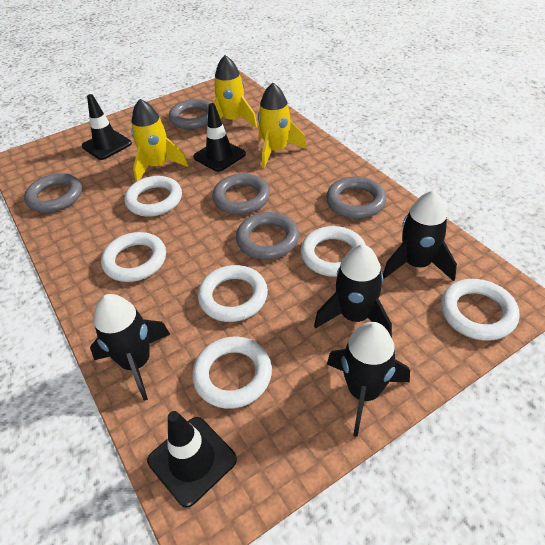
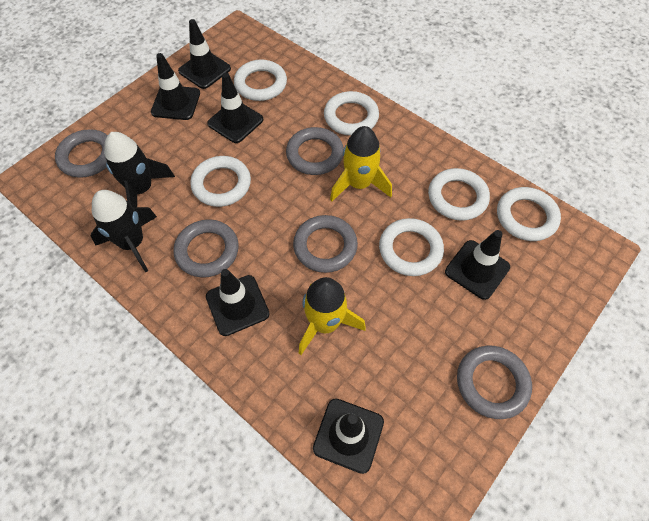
black rocket: [90,294,170,401] [314,244,392,338] [327,322,410,437] [383,190,457,281] = 4 -> [91,190,157,272] [104,132,175,207] = 2
black traffic cone: [82,94,132,160] [147,411,237,508] [193,103,246,172] = 3 -> [151,53,200,120] [178,19,231,89] [206,269,270,336] [207,73,263,143] [313,398,384,474] [445,230,510,300] = 6
yellow rocket: [131,99,189,182] [207,55,258,128] [258,82,307,168] = 3 -> [299,277,366,355] [330,126,392,201] = 2

